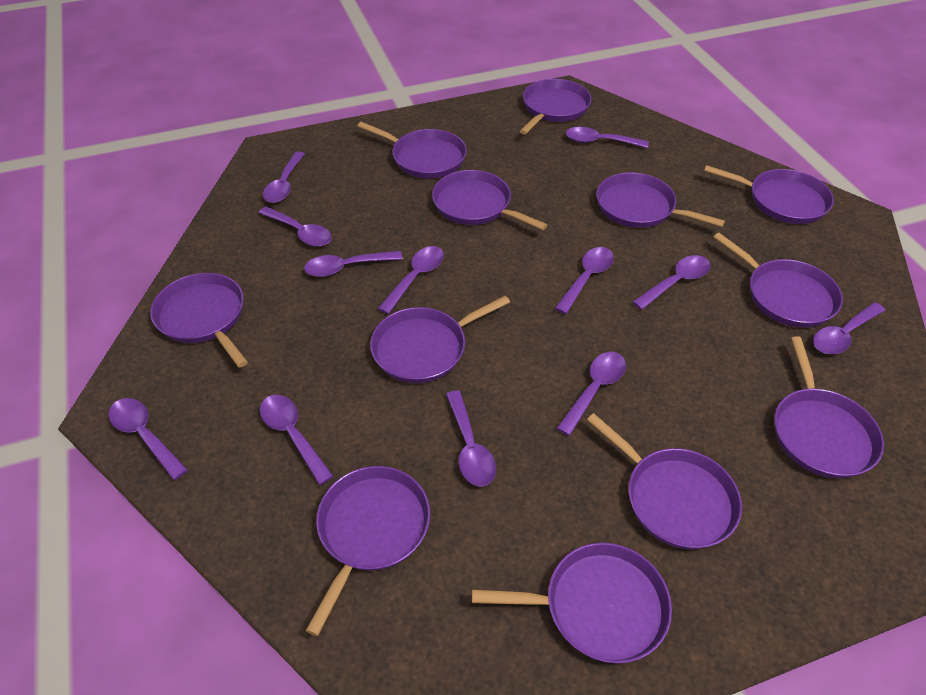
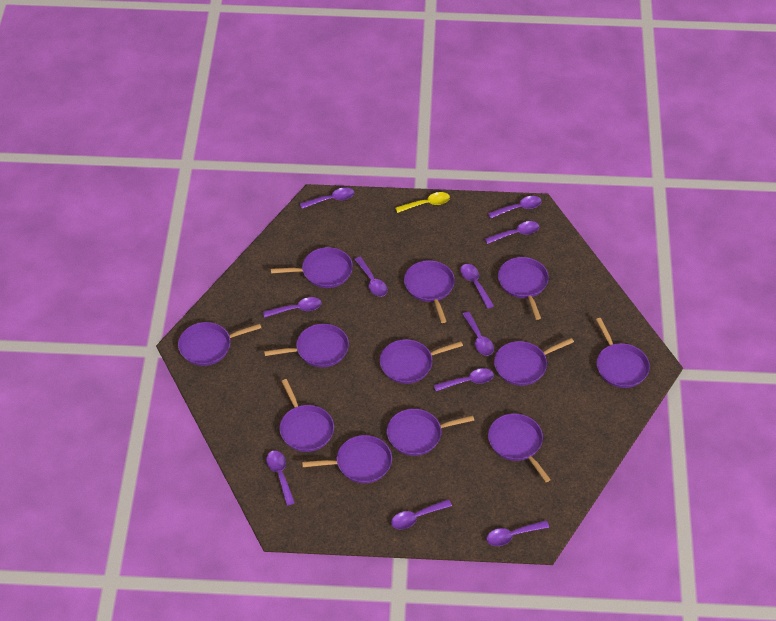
purple spoon: [108,398,188,480] [259,206,332,247] [260,395,334,485] [263,151,305,203] [304,251,403,277] [378,246,444,314] [446,390,496,487] [555,247,614,314] [557,352,626,436] [566,127,649,148] [632,255,711,310] [813,302,886,354] = 12 -> [263,297,321,318] [266,451,295,506] [300,187,354,209] [354,257,388,297] [391,499,452,529] [434,368,494,391] [460,264,494,309] [462,312,494,356] [485,221,539,244] [486,521,549,546] [488,196,542,219] = 11
yellow spoon: none = 0 -> [395,192,450,213] = 1

